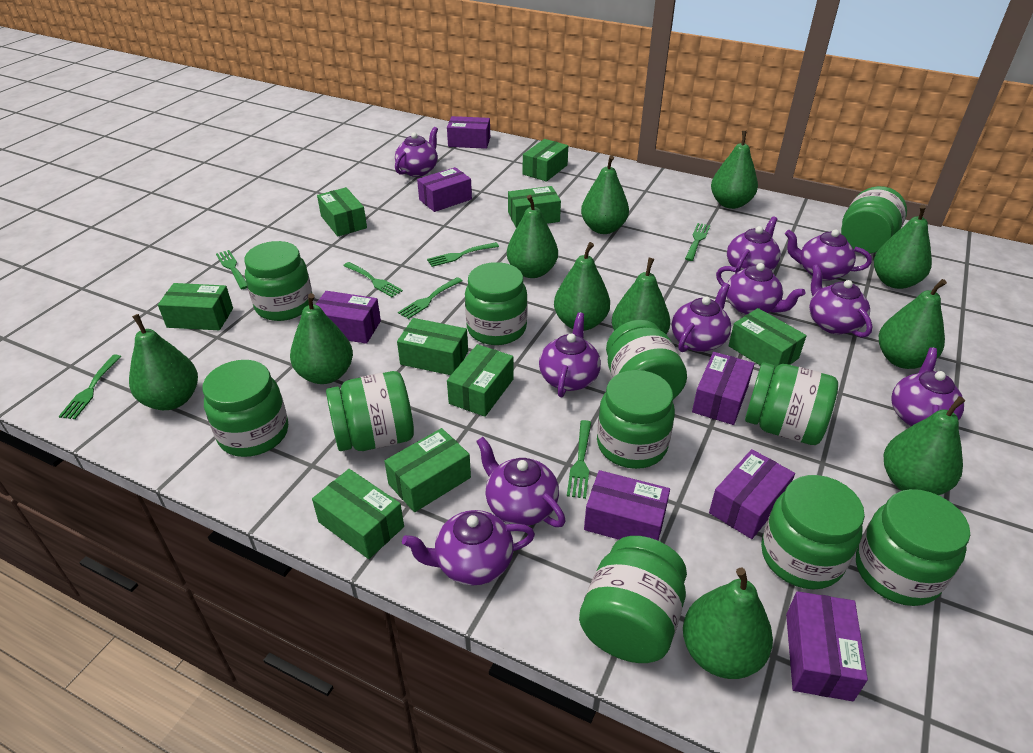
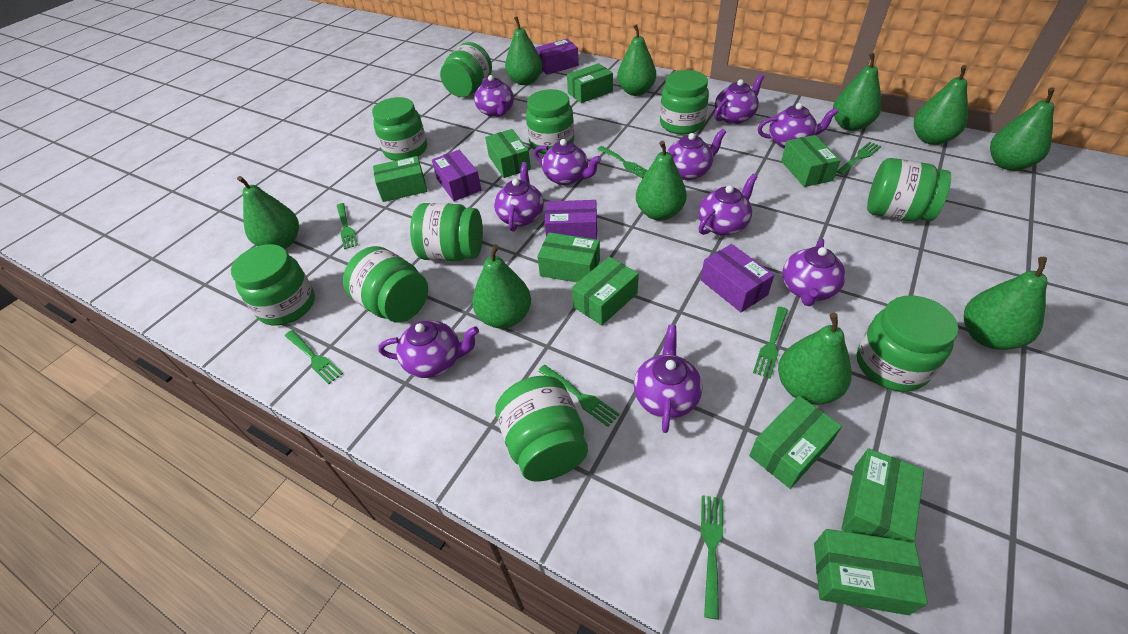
green jar: [203,360,288,457] [244,241,312,321] [326,371,414,451] [465,262,528,345] [579,536,687,663] [597,370,675,469] [606,320,687,400] [745,362,838,445] [761,475,865,589] [841,186,907,253] [856,489,970,606] = 11 -> [231,244,315,326] [343,246,428,323] [372,97,427,161] [410,203,483,261] [440,42,492,97] [495,376,588,482] [526,89,574,154] [660,70,709,134] [857,295,958,392] [867,158,951,221] = 10
green pear: [129,314,198,410] [290,293,353,384] [507,195,558,278] [554,242,610,331] [581,155,629,234] [612,258,670,334] [683,568,773,679] [711,131,758,209] [874,205,932,289] [879,279,947,369] [884,396,965,495] = 11 -> [237,176,299,249] [472,244,531,328] [505,17,542,85] [617,24,656,96] [636,141,687,221] [778,313,852,405] [833,53,881,131] [914,65,968,145] [964,257,1048,350] [990,88,1055,171] = 10
purple box: [315,291,381,344] [417,167,472,212] [447,116,490,149] [584,470,670,540] [692,352,754,425] [709,449,795,539] [786,591,868,701] = 7 -> [432,150,481,201] [536,39,579,75] [545,200,597,240] [701,244,774,312] = 4

